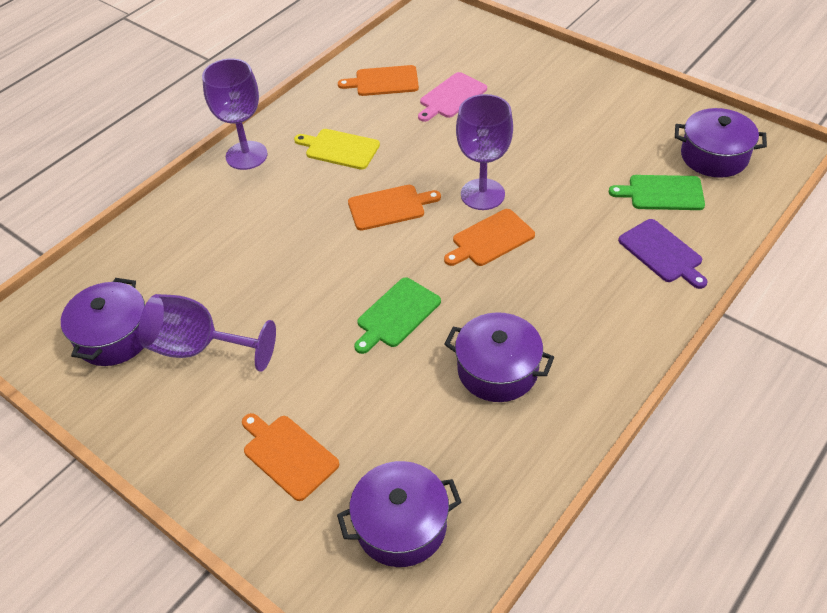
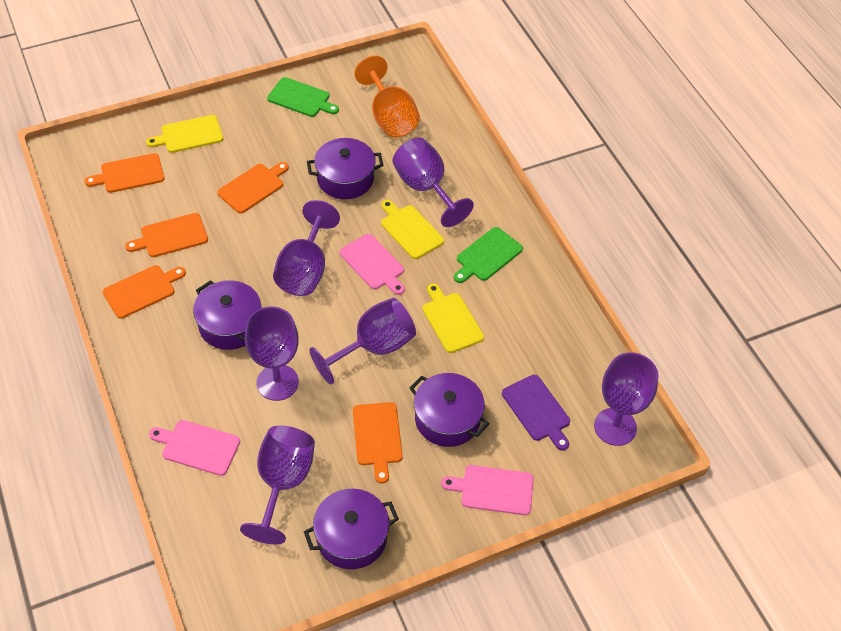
orange cutting board: [242,413,339,501] [338,65,419,96] [348,185,441,231] [444,209,535,266] = 4 -> [85,153,164,193] [103,265,186,319] [125,213,208,257] [217,162,289,214] [353,402,403,484] = 5
orange goblet: none = 0 -> [354,56,420,138] = 1
pink cutting board: [418,72,487,122] = 1 -> [149,420,240,476] [339,234,405,295] [441,465,534,515] = 3
purple goblet: [138,294,276,372] [202,58,268,170] [456,94,513,210] = 3 -> [240,426,315,545] [245,307,299,401] [273,200,340,296] [309,298,416,385] [393,137,474,227] [594,352,659,446] = 6
yellow cutting board: [294,129,380,170] = 1 -> [146,115,223,153] [381,200,444,259] [422,283,484,353] = 3

